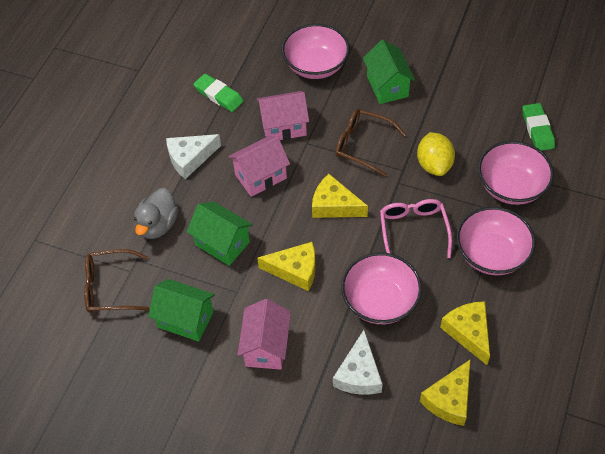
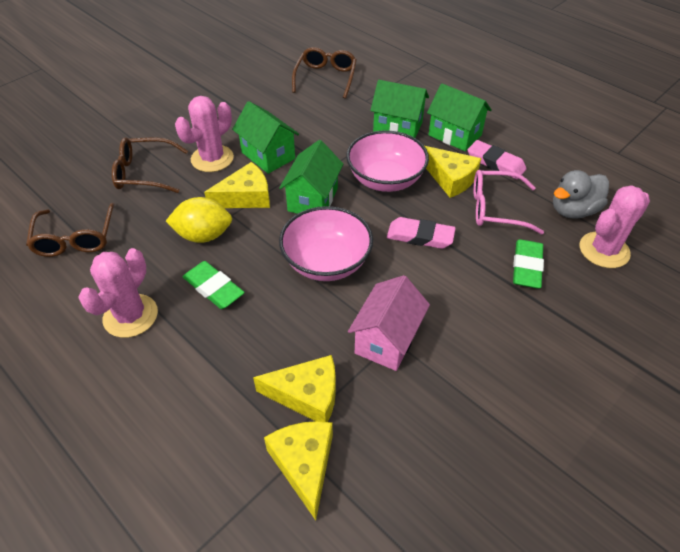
brown glasses: [84,249,149,313] [335,109,406,176] = 2 -> [26,203,115,257] [112,138,188,193] [292,47,357,99] = 3
green house: [148,279,215,342] [187,202,253,266] [363,40,415,104] = 3 -> [232,101,299,174] [279,140,343,214] [370,80,429,138] [427,84,492,151] = 4
pink bowl: [282,24,349,79] [341,252,422,324] [456,207,536,275] [478,141,554,205] = 4 -> [279,206,373,281] [346,130,429,192] = 2
pink cactus: none = 0 -> [78,248,158,338] [175,96,234,172] [580,185,650,268] = 3
pink eraser: none = 0 -> [387,217,456,249] [467,140,527,179] = 2
pink house: [228,136,290,197] [237,299,291,370] [257,91,309,140] = 3 -> [348,275,430,371] = 1
white cheese: [166,134,221,179] [333,330,382,395] = 2 -> none = 0

